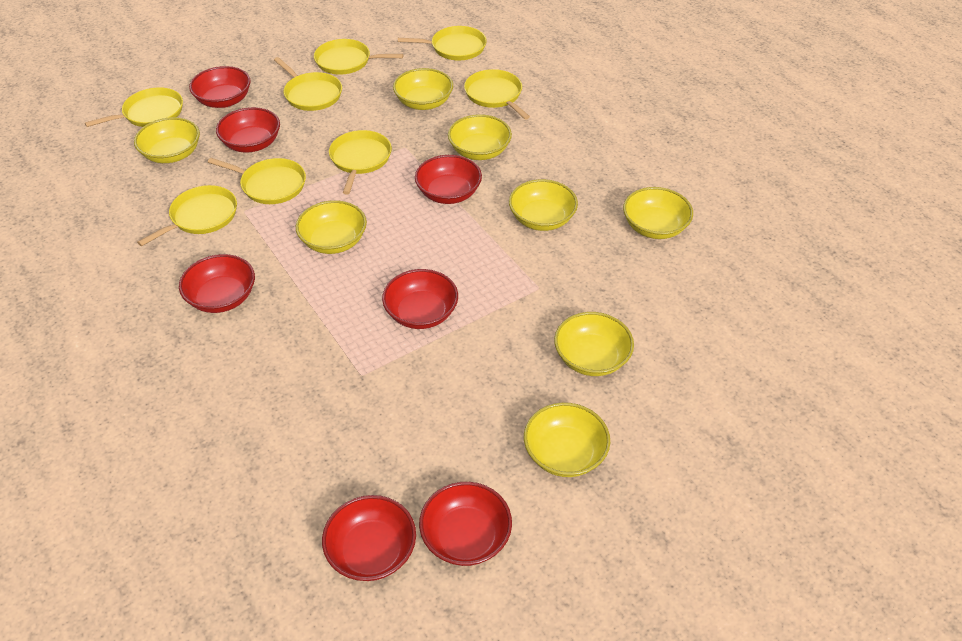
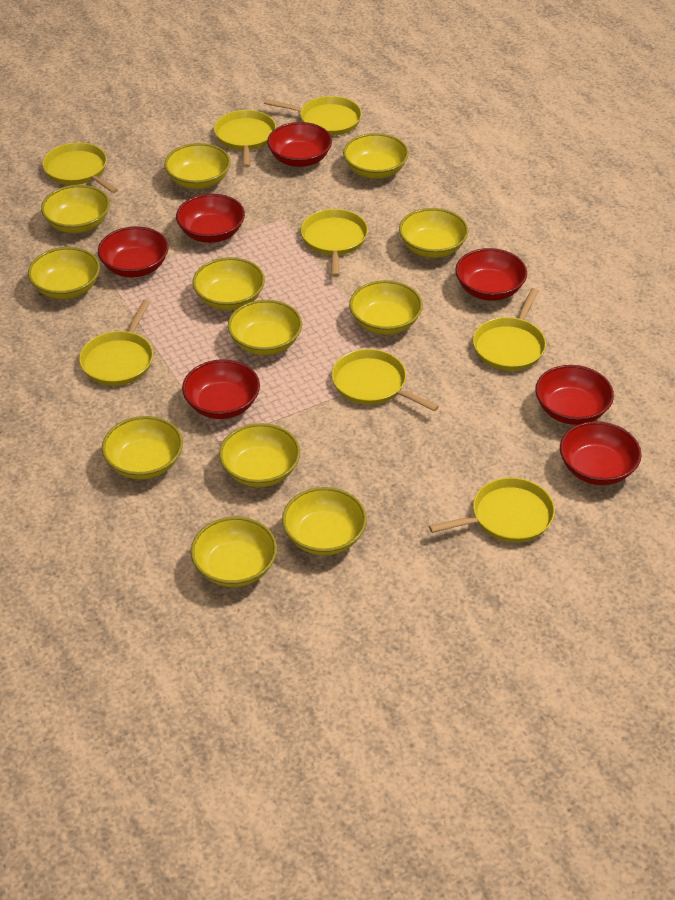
yellow bowl: [134,117,200,163] [296,200,367,254] [393,68,453,110] [448,114,512,160] [509,179,578,231] [524,402,610,477] [554,312,634,376] [623,187,693,239] = 8 -> [28,247,100,299] [41,185,110,233] [102,416,183,479] [164,143,231,189] [191,516,277,587] [193,257,265,310] [219,423,300,487] [228,300,302,355] [282,487,367,556] [343,133,409,179] [349,280,423,335] [399,208,469,258] = 12

